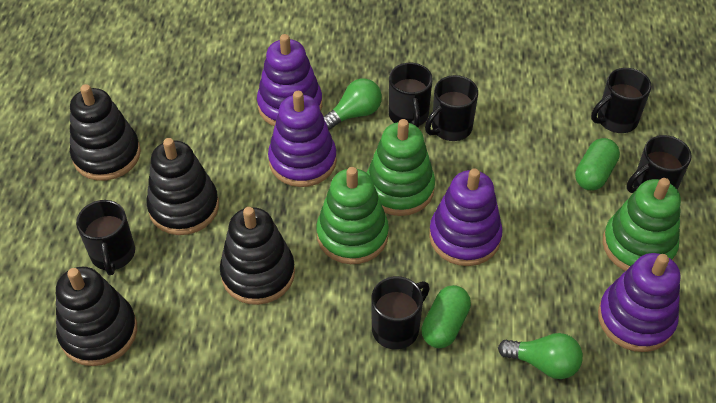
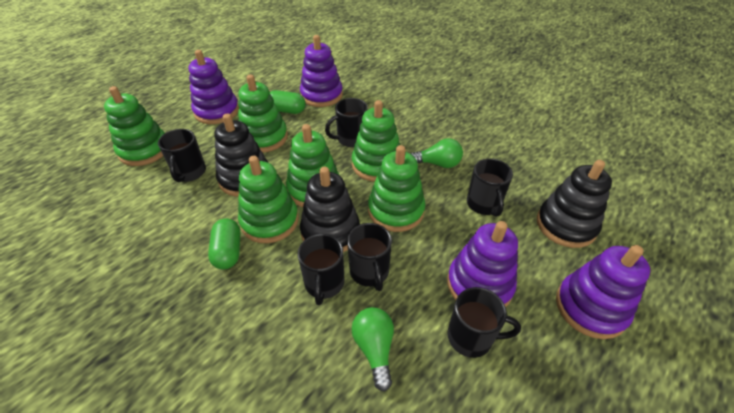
black stacking toy: [56,267,137,366] [70,84,141,181] [146,138,219,235] [220,207,295,305] = 4 -> [214,114,268,197] [300,167,360,252] [537,160,612,248] = 3
green stacking toy: [316,167,389,264] [367,119,435,216] [603,178,681,271] = 3 -> [104,86,165,166] [238,74,288,153] [238,156,299,243] [286,124,339,207] [352,100,400,182] [368,145,425,232] = 6

